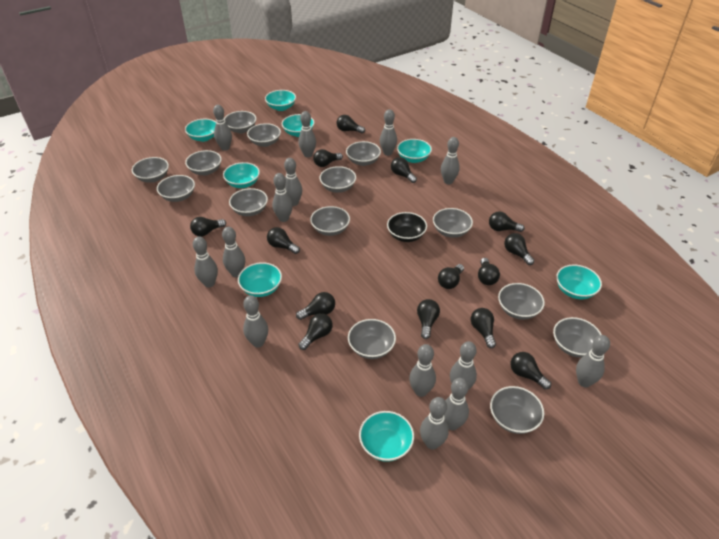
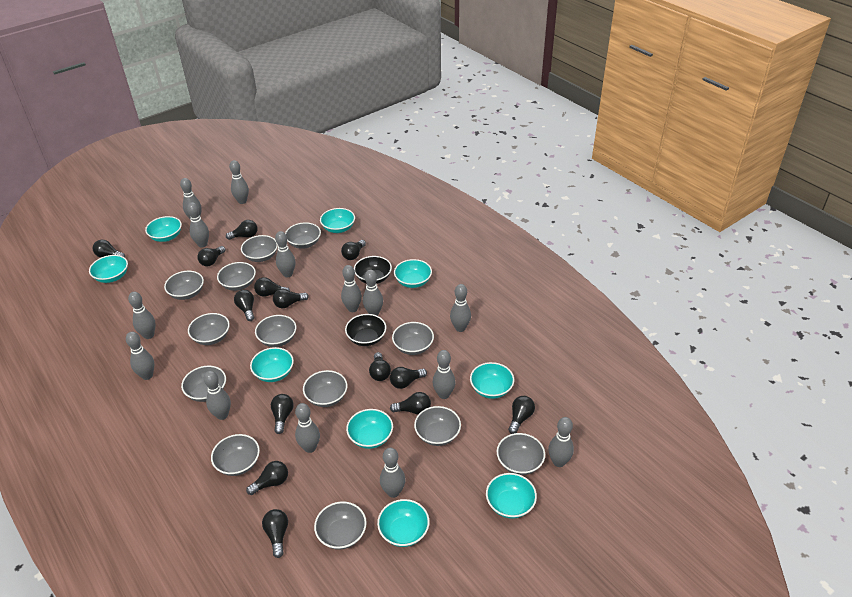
black bowl: [387,212,427,242] = 1 -> [345,314,386,346] [354,256,392,284] = 2
grey bowl: [132,157,169,183] [157,175,195,202] [185,150,222,175] [224,111,256,133] [229,188,268,216] [247,123,281,147] [310,206,350,236] [320,166,356,193] [346,141,381,166] [348,319,396,359] [433,208,473,238] [490,386,544,434] [498,283,545,320] [553,317,602,358] = 14 -> [164,271,204,300] [181,366,226,402] [188,313,230,345] [211,434,260,476] [217,262,256,291] [241,235,278,262] [255,315,296,347] [285,222,321,249] [303,370,347,407] [314,501,367,550] [392,322,434,355] [414,406,461,446] [496,433,545,475] = 13
turquoise bowl: [185,119,216,142] [223,162,260,188] [238,262,282,297] [265,90,296,111] [282,114,315,137] [359,411,414,462] [397,139,432,163] [556,265,602,299] = 8 -> [89,255,128,283] [145,216,182,242] [250,347,294,382] [320,208,355,233] [346,409,393,449] [377,499,429,547] [394,259,432,288] [470,362,514,399] [486,473,537,519] = 9

